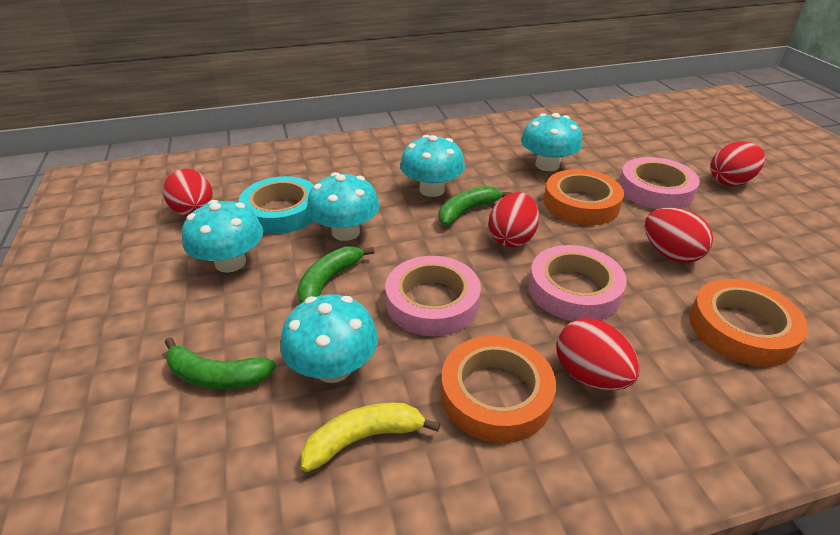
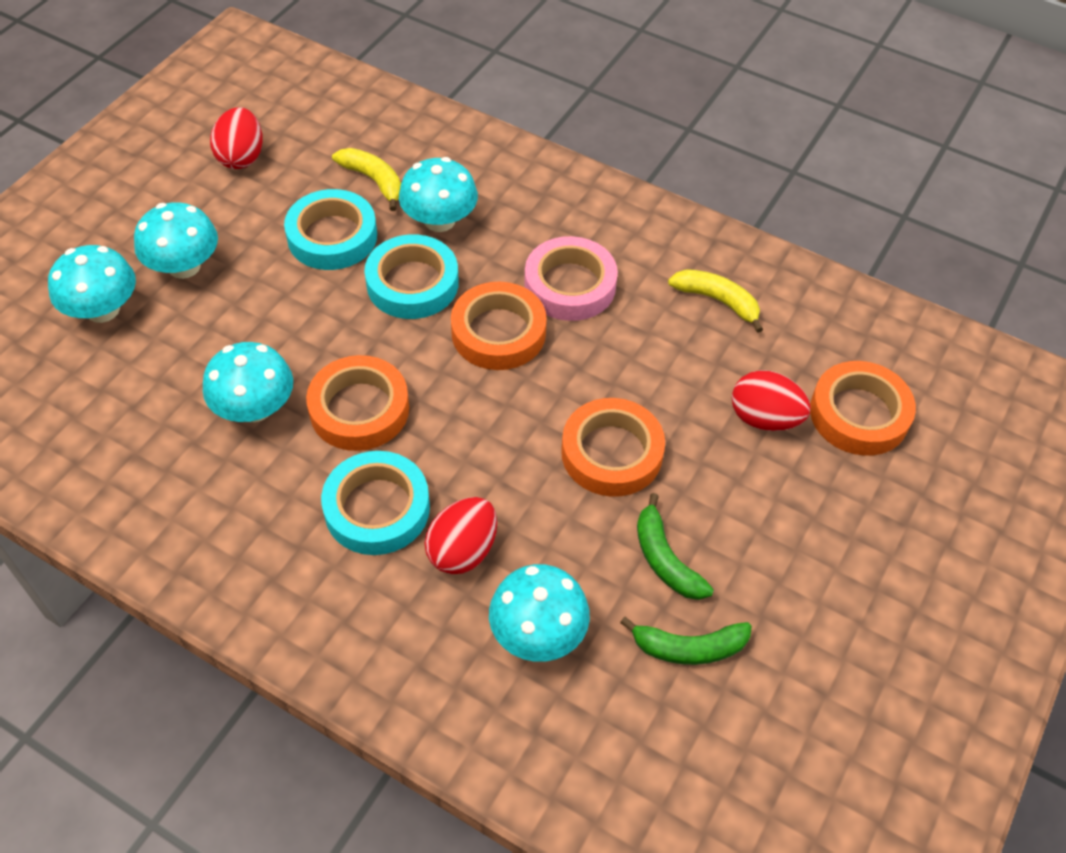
green banana: [165,337,276,389] [297,246,374,304] [439,186,512,226] = 3 -> [620,617,752,665] [637,493,714,600] = 2
orange tape: [441,336,556,443] [544,169,624,225] [689,279,808,367] = 3 -> [306,355,409,451] [451,282,547,370] [561,398,665,497] [810,361,916,456] = 4
pink tape: [385,256,481,336] [529,245,627,321] [619,157,700,209] = 3 -> [524,236,618,321] = 1
red egg: [163,169,213,217] [488,192,539,247] [556,318,640,390] [645,208,713,263] [710,142,765,186] = 5 -> [210,107,263,169] [425,497,497,574] [732,370,811,431] = 3
turquoise tape: [239,176,314,234] = 1 -> [284,189,377,270] [321,451,430,555] [364,235,459,319] = 3
yellow banana: [301,403,440,472] = 1 -> [332,148,401,211] [668,269,763,333] = 2

